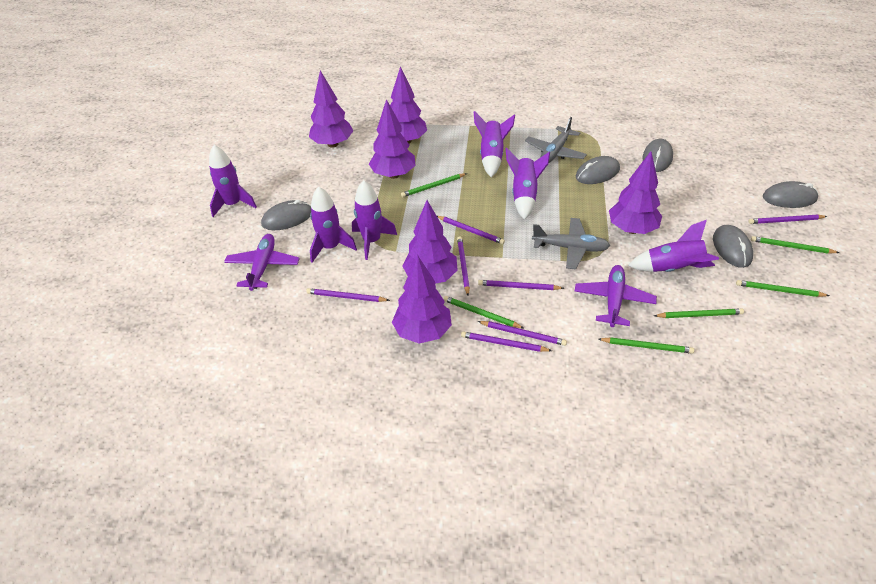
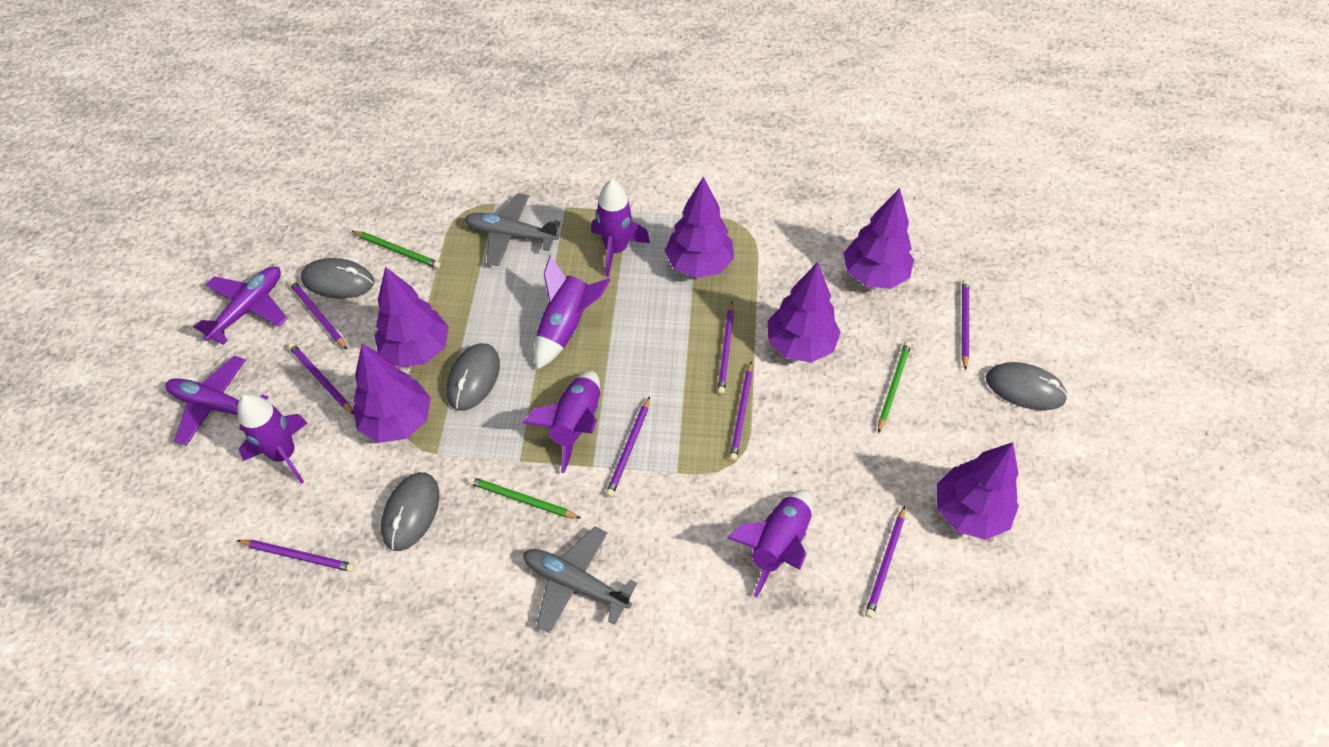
green pencil: [401,173,467,197] [443,296,523,328] [599,337,694,353] [654,309,744,318] [736,280,829,297] [751,236,839,253] = 6 -> [352,231,441,268] [468,477,580,518] [878,341,911,434] = 3
grey mouse: [261,200,311,230] [576,156,620,184] [642,139,673,172] [713,225,753,268] [763,181,818,208] = 5 -> [301,258,374,299] [381,472,439,551] [446,343,500,411] [986,362,1068,410] = 4
purple pencil: [306,288,390,302] [437,216,505,244] [457,236,470,296] [461,331,552,352] [478,280,564,290] [478,321,567,346] [748,215,827,224] = 7 -> [237,540,355,572] [288,343,354,414] [289,280,347,349] [606,396,650,497] [717,302,734,394] [729,361,753,461] [865,506,905,618] [962,280,969,370] = 8
purple rocket: [209,145,257,217] [310,186,357,263] [352,180,397,260] [474,111,515,177] [506,148,550,220] [628,220,719,272] = 6 -> [238,394,307,484] [523,371,600,473] [534,255,610,370] [591,179,650,277] [728,490,812,597] = 5

